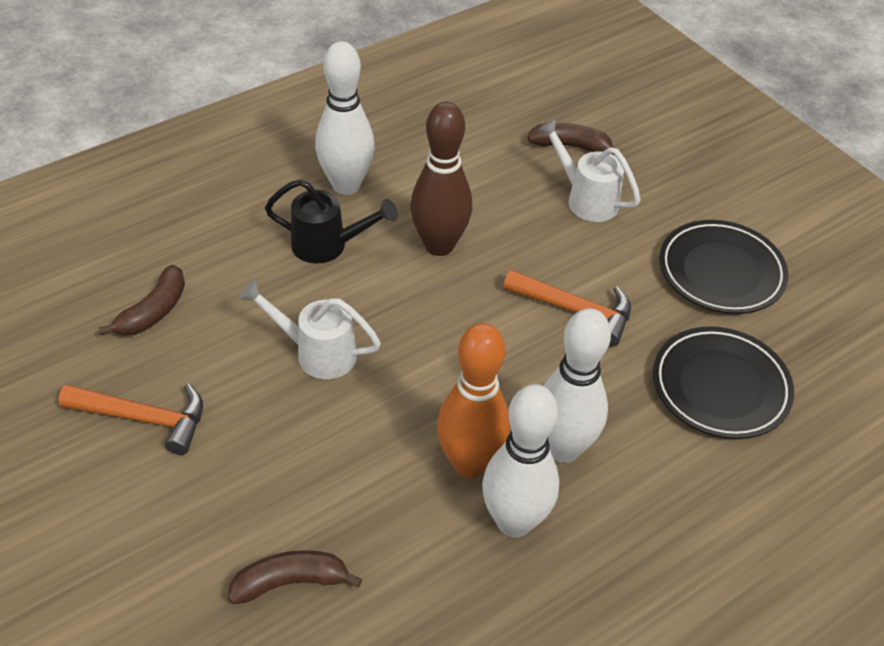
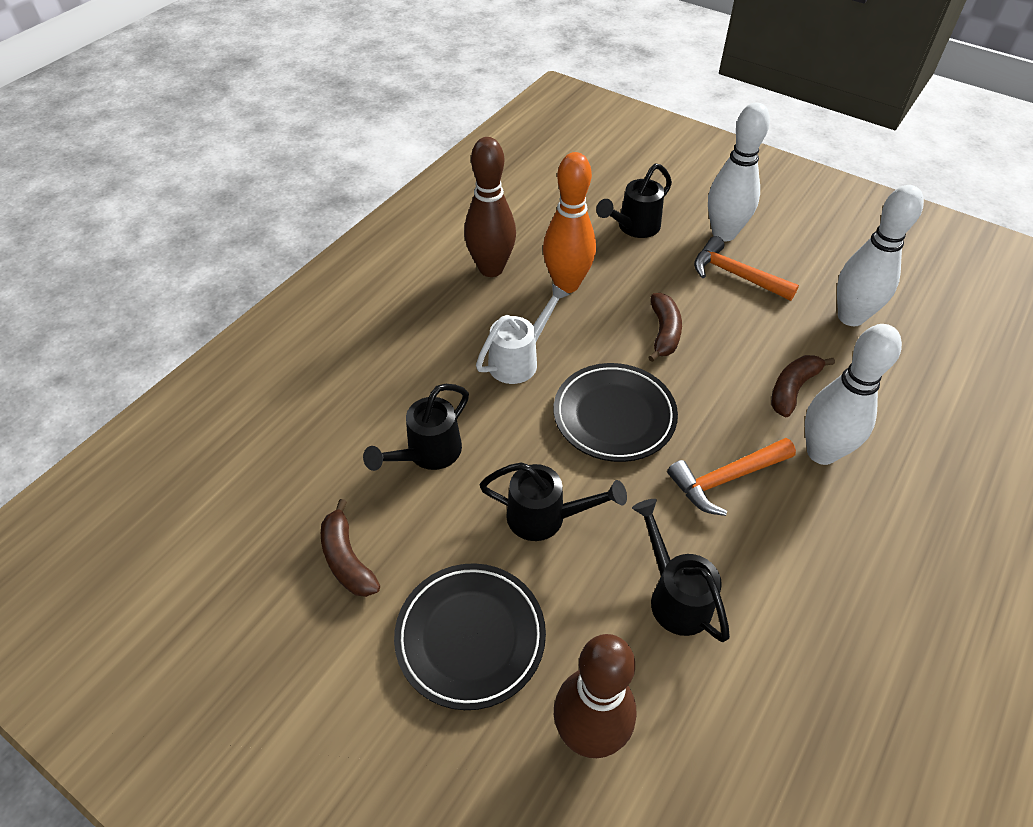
black watering can: [265,179,398,264] = 1 -> [363,384,469,471] [480,462,627,541] [596,163,672,238] [632,499,730,642] = 4
brown bowling pin: [411,102,472,256] = 1 -> [464,137,516,277] [554,634,636,758] = 2
white watering can: [239,280,381,379] [538,119,641,222] = 2 -> [476,283,569,384] = 1

